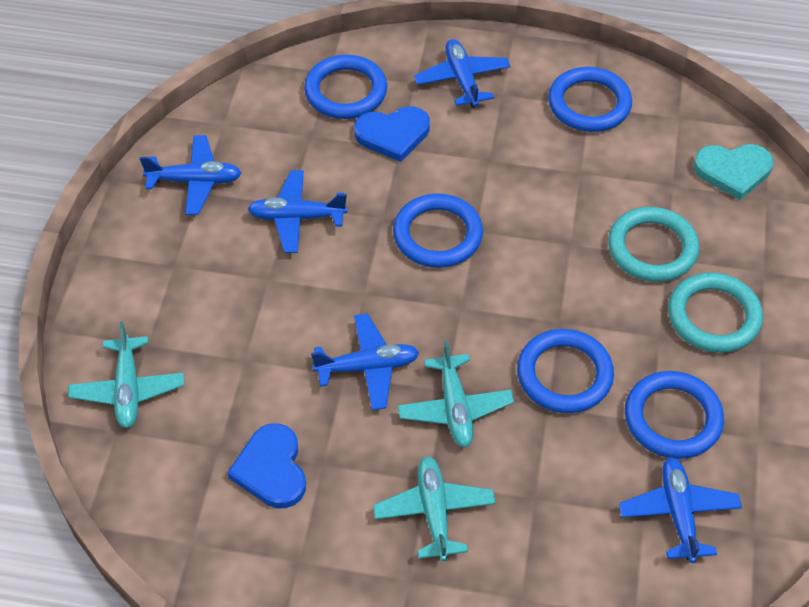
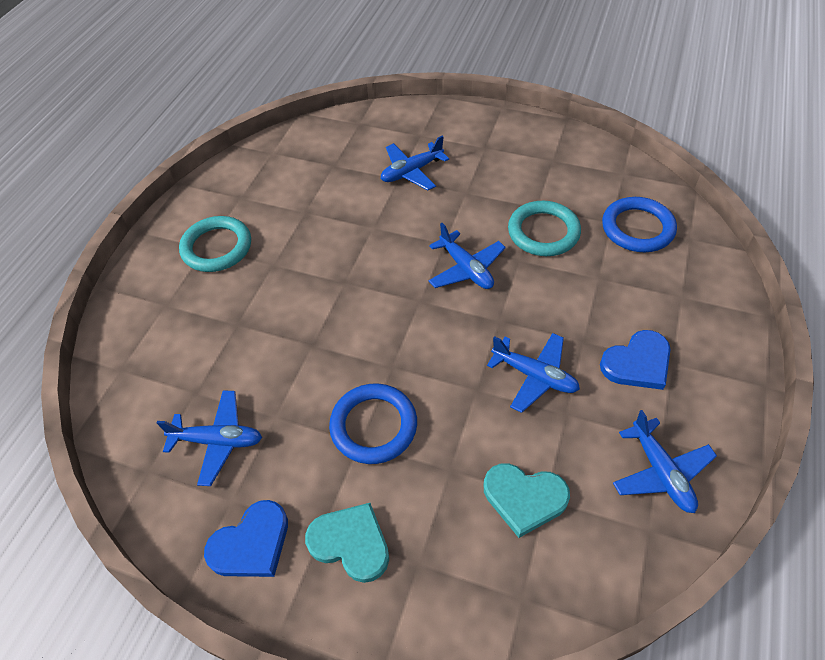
blue ring: [304,55,387,119] [393,193,483,268] [517,329,614,413] [548,67,632,132] [625,371,724,459] = 5 -> [329,383,417,464] [602,197,677,252] = 2
turquoise heart: [694,144,773,200] = 1 -> [305,503,389,583] [484,463,570,538] = 2
turquoise plane: [68,322,184,428] [373,456,496,561] [398,340,514,448] = 3 -> none = 0

